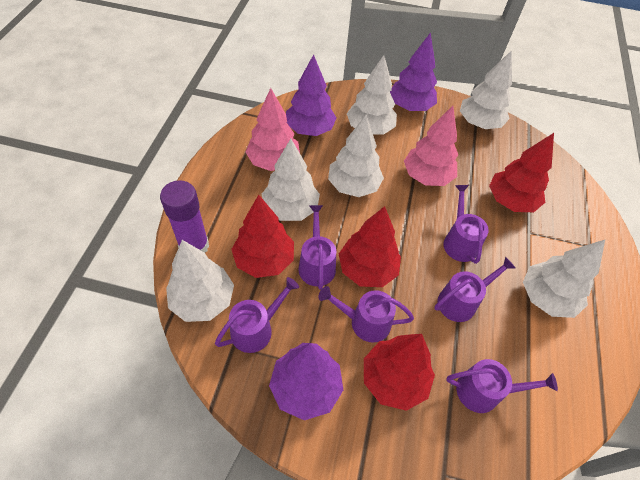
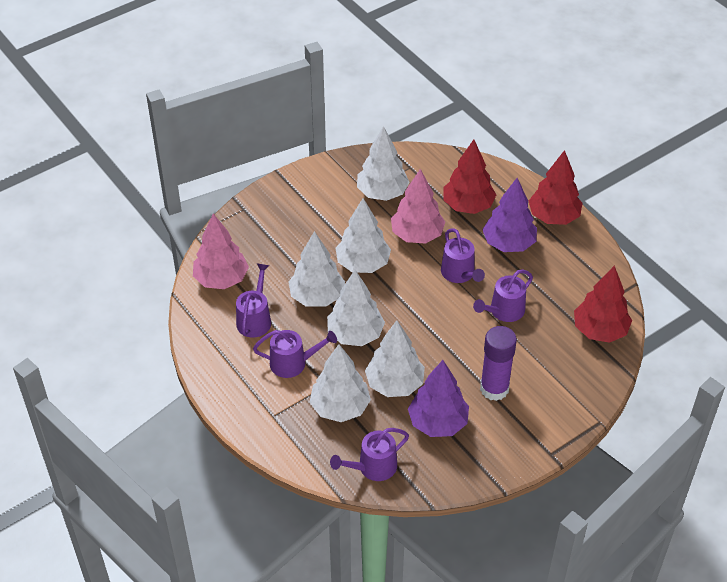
purple tree: [269,343,343,420] [286,54,336,136] [390,32,437,111] = 3 -> [408,360,469,437] [483,178,537,252] = 2
purple watering can: [215,277,299,353] [298,205,336,290] [318,286,414,343] [434,256,516,322] [443,185,489,264] [446,359,558,413] = 6 -> [236,263,271,338] [253,330,337,378] [330,428,409,481] [441,228,485,283] [473,269,533,322] = 5
red tree: [231,195,294,278] [339,206,401,287] [364,334,435,411] [489,133,554,212] = 4 -> [443,140,496,214] [529,150,583,225] [574,266,632,343] = 3

